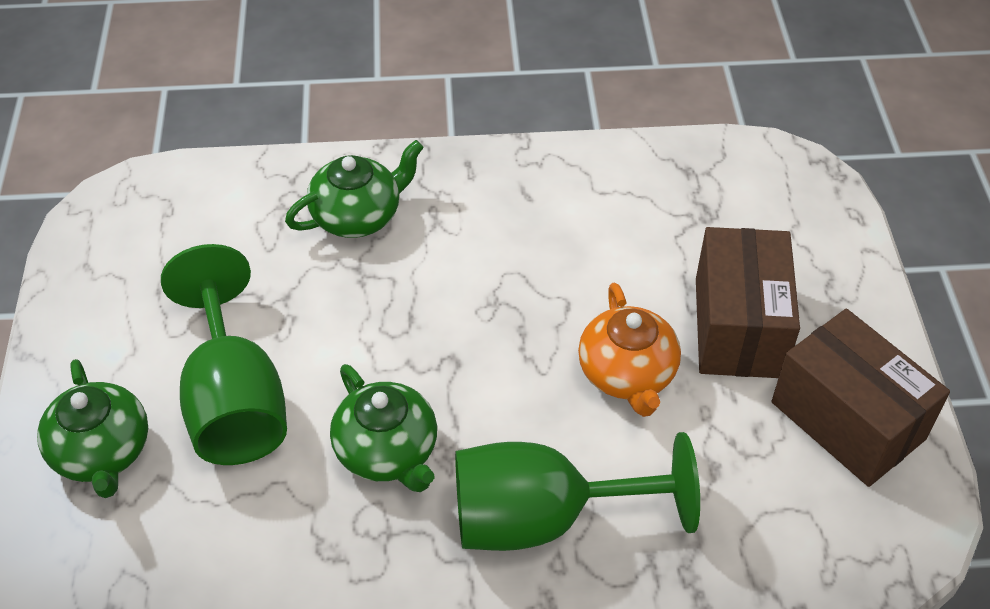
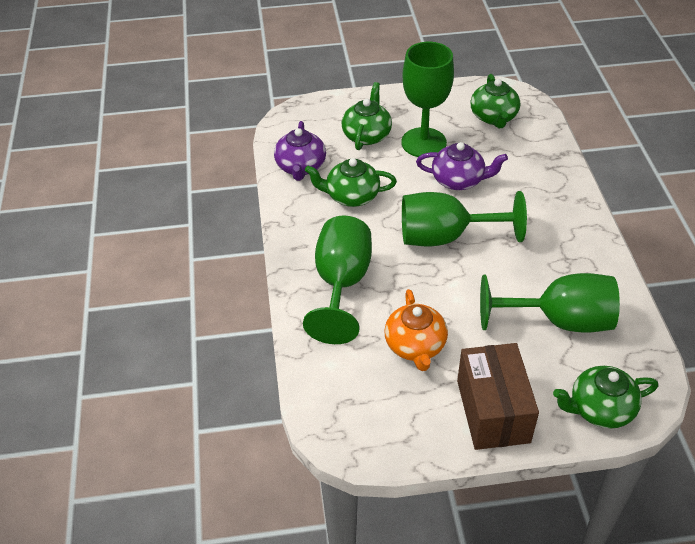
brown box: [696,227,800,378] [772,309,950,487] = 2 -> [457,343,539,450] = 1
green goblet: [161,244,287,465] [455,432,700,551] = 2 -> [303,215,372,344] [401,42,454,157] [402,191,527,246] [480,273,620,333] = 4
green teapot: [37,359,148,498] [285,140,424,238] [330,364,437,492] = 3 -> [305,158,397,207] [341,82,392,150] [470,74,520,128] [553,366,658,429] = 4
purple teapot: none = 0 -> [274,121,326,181] [416,142,508,190] = 2

